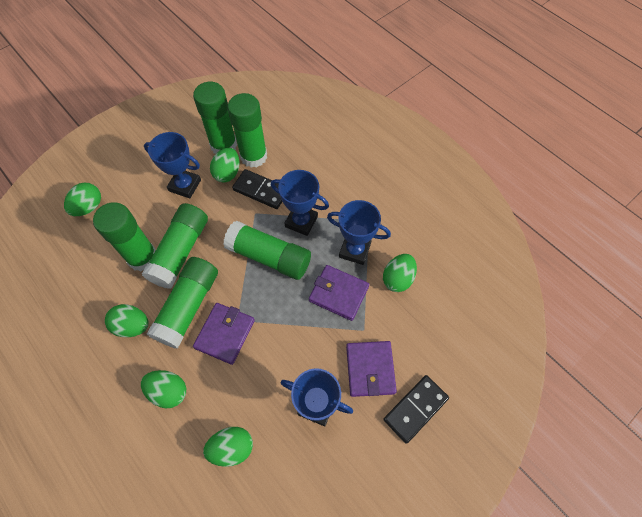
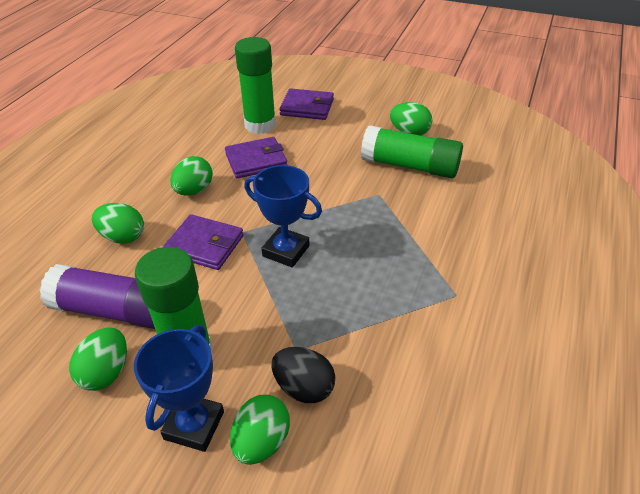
black domino: [232,169,282,209] [384,375,449,444] = 2 -> none = 0
black egg: none = 0 -> [272,347,335,403] = 1
blue trophy: [144,132,201,198] [271,170,329,236] [281,368,353,426] [327,200,391,265] = 4 -> [134,325,224,452] [244,165,322,268] = 2
green egg: [64,183,101,216] [105,304,148,337] [141,370,186,408] [203,427,253,467] [210,147,239,182] [383,254,417,292] = 6 -> [69,328,127,391] [92,203,144,244] [170,156,213,196] [230,395,290,465] [390,102,432,136] = 5
green glue stick: [93,202,156,272] [142,203,208,289] [147,257,218,349] [193,82,237,154] [223,221,311,280] [227,93,267,168] = 6 -> [135,247,213,356] [235,37,276,134] [361,125,463,178] = 3
purple glue stick: none = 0 -> [40,264,155,329] = 1

